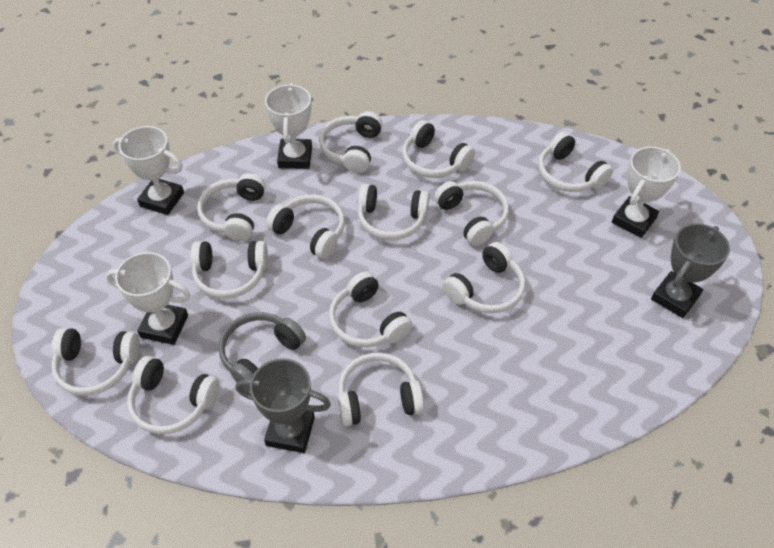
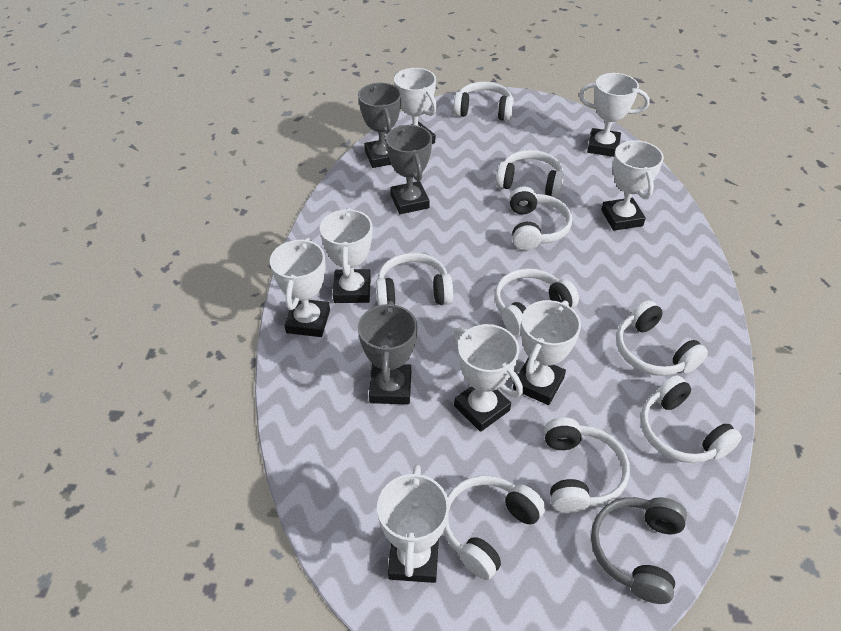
grey trophy: [236,358,331,453] [651,223,730,318] = 2 -> [358,83,401,168] [358,301,417,404] [386,125,432,214] = 3
white headphones: [51,328,140,396] [127,356,220,434] [191,241,268,299] [197,173,266,241] [266,195,345,259] [319,111,383,173] [329,272,413,347] [338,353,424,426] [358,184,429,240] [402,120,475,178] [434,181,509,246] [443,242,525,314] [538,132,613,192] = 13 -> [376,253,453,306] [443,475,545,580] [454,82,514,121] [494,268,579,335] [496,150,564,198] [509,186,572,250] [544,417,630,513] [616,300,708,376] [640,376,742,463] = 9
white trophy: [106,252,190,345] [113,126,184,215] [265,83,312,169] [612,147,681,238] = 4 -> [270,238,330,337] [320,208,372,303] [377,464,449,583] [394,68,437,144] [453,324,523,432] [513,300,581,405] [579,73,650,157] [601,140,664,231] = 8

